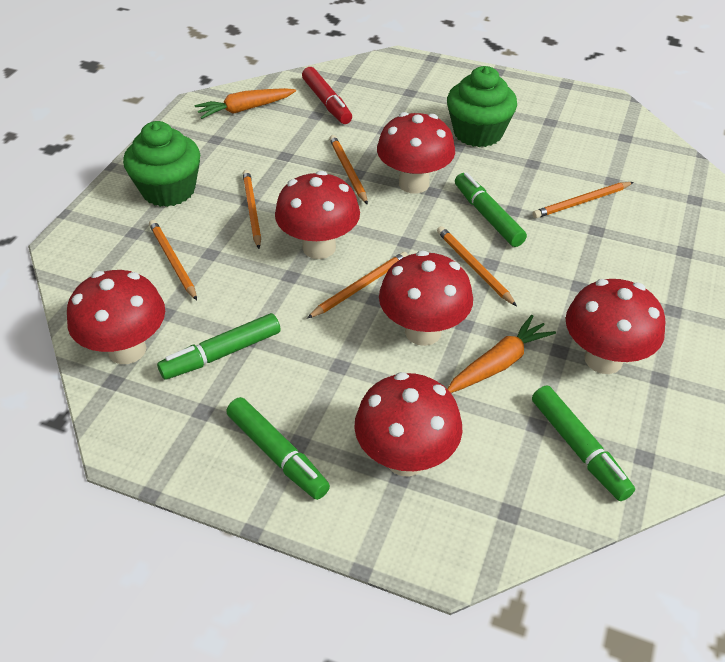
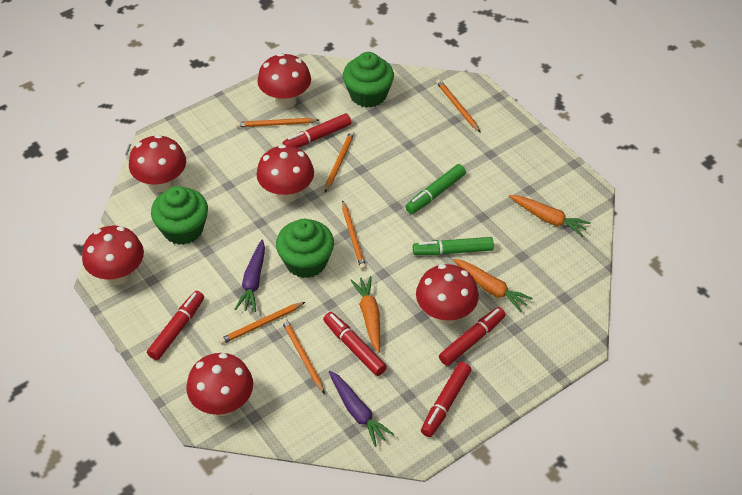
green cupcake: [123,121,200,207] [447,66,517,147] = 2 -> [151,186,208,245] [276,219,334,278] [343,52,394,108] = 3
green marker: [157,313,280,380] [227,397,330,500] [455,172,527,247] [532,386,635,501] = 4 -> [405,164,466,214] [413,237,494,255] = 2
orange carrot: [195,88,296,119] [447,315,556,393] = 2 -> [350,276,380,353] [453,259,533,312] [509,195,591,237] = 3
purple carrot: none = 0 -> [235,239,265,312] [329,371,394,447] = 2
red marker: [302,67,352,124] = 1 -> [147,291,204,360] [283,113,351,148] [323,312,387,376] [421,362,471,437] [439,307,506,366] = 5

